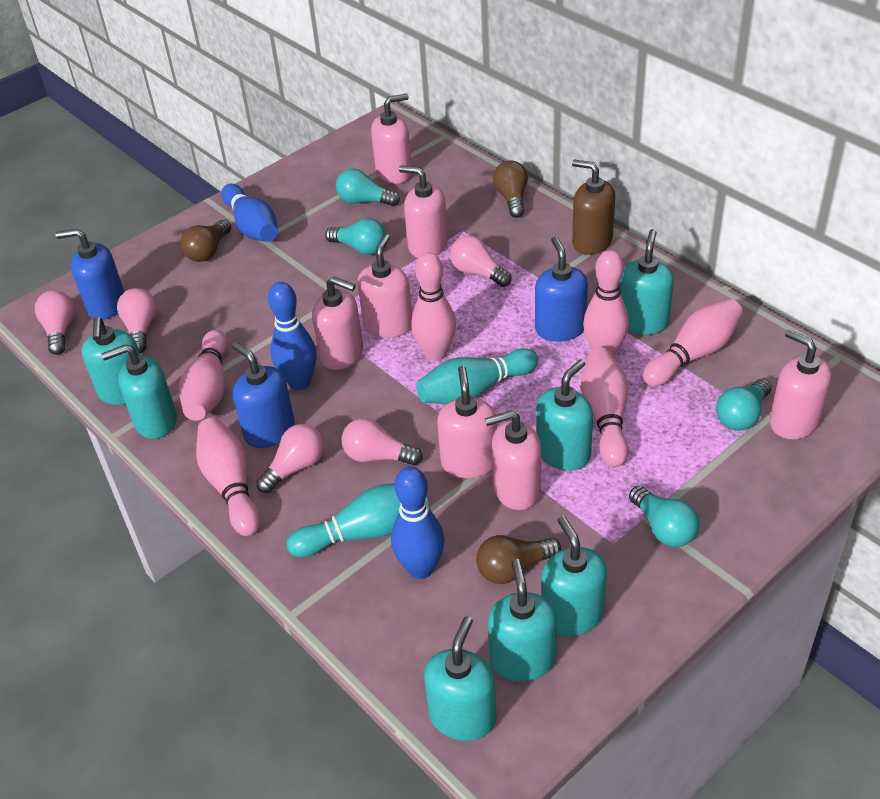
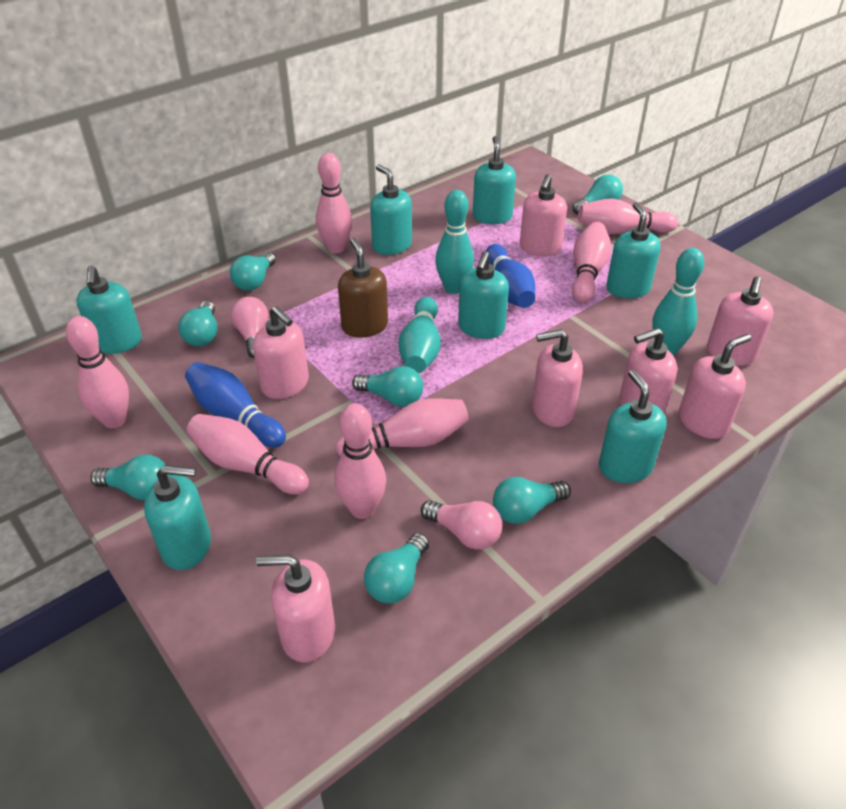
blue bowling pin: [221,184,278,242] [268,282,317,390] [391,467,445,579] = 3 -> [185,362,286,448] [486,244,535,308] = 2
blue soap dispenser: [55,229,124,320] [232,342,295,448] [535,236,588,342] = 3 -> none = 0
brown light bulb: [181,219,231,262] [476,535,561,584] [493,161,528,218] = 3 -> none = 0
pink bowling pin: [179,330,228,421] [196,418,260,536] [411,252,456,361] [581,348,629,467] [583,250,629,357] [643,299,743,387] = 6 -> [66,316,129,428] [187,414,309,495] [316,153,352,254] [335,403,386,519] [336,398,469,457] [572,222,611,303] [578,198,678,234] = 7
pink light bulb: [35,290,75,355] [117,288,157,353] [256,424,324,493] [341,418,423,465] [450,235,512,287] = 5 -> [231,297,268,358] [421,500,502,550] = 2
turquoise bowling pin: [287,483,429,558] [416,348,538,404] = 2 -> [398,297,441,373] [435,190,474,294] [652,248,704,355] = 3
turquoise light bulb: [325,218,386,255] [336,169,400,206] [629,486,700,547] [716,379,772,431] = 4 -> [90,455,169,500] [178,301,217,346] [230,252,276,291] [352,366,423,407] [364,533,429,603] [493,477,571,524] [573,174,623,215] = 7

